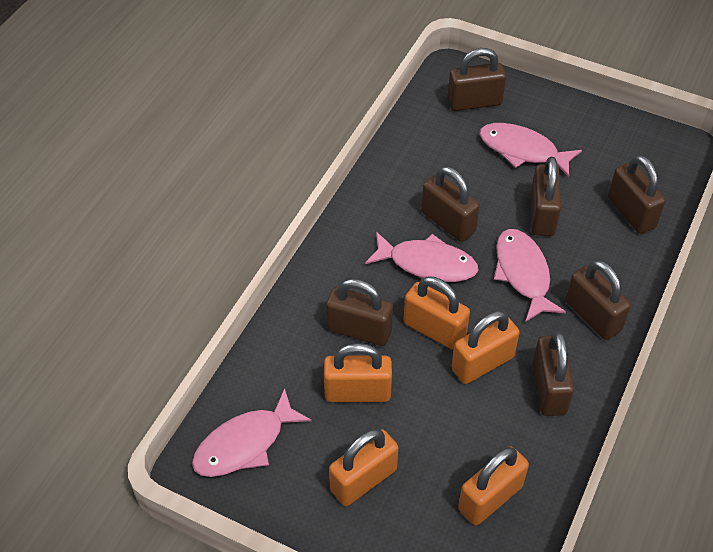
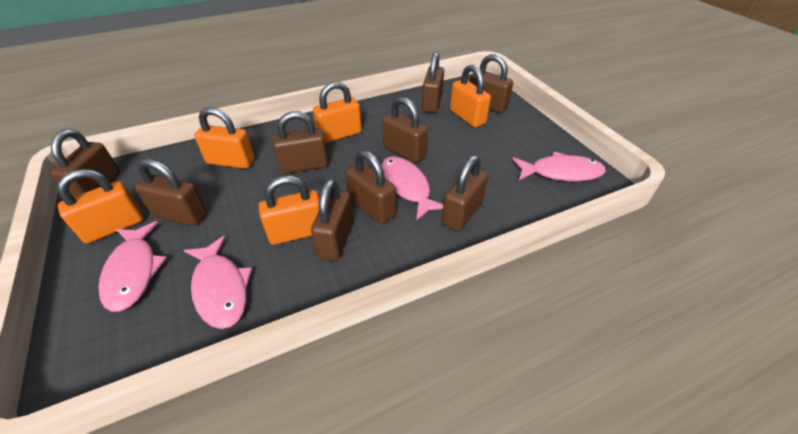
brown padlock: [326,279,393,346] [421,166,480,242] [447,48,506,111] [530,157,561,236] [532,332,574,416] [566,260,631,340] [608,155,666,234] = 7 -> [51,129,120,197] [135,159,207,226] [273,111,328,174] [311,179,353,261] [346,150,396,224] [382,97,428,163] [422,52,444,113] [442,155,488,232] [470,54,513,113] = 9

